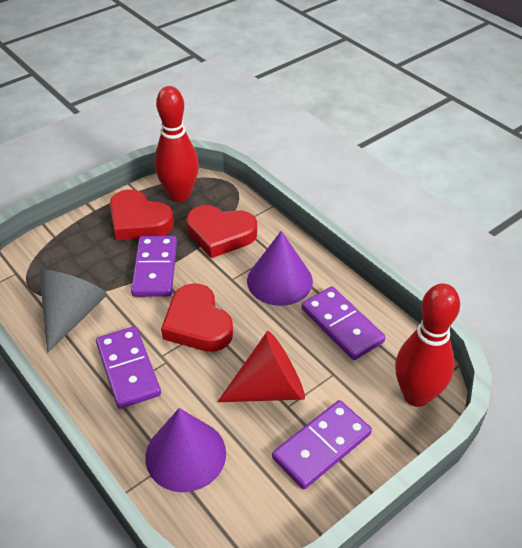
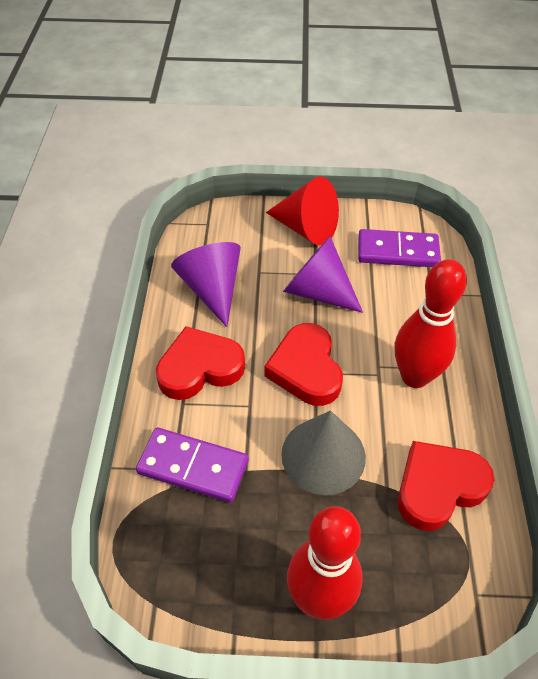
purple domino: [96,326,161,409] [131,236,177,297] [272,400,372,489] [302,286,386,360] = 4 -> [136,428,248,503] [358,229,441,267] = 2

